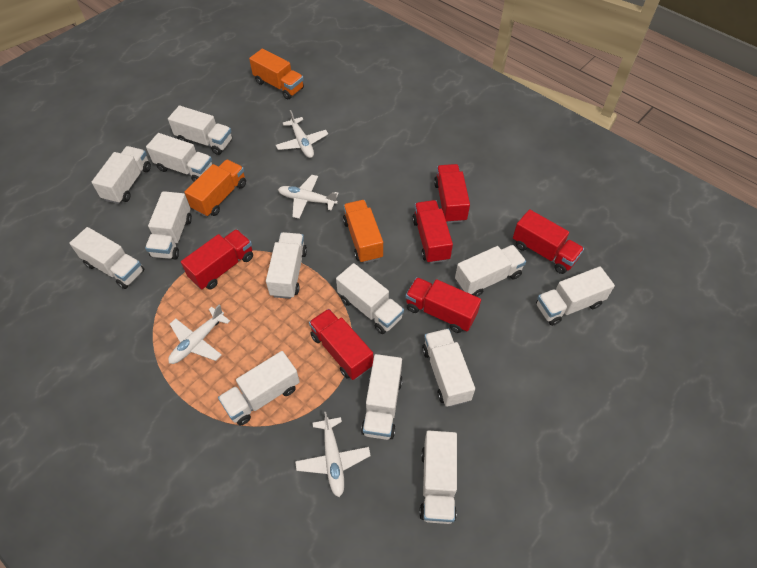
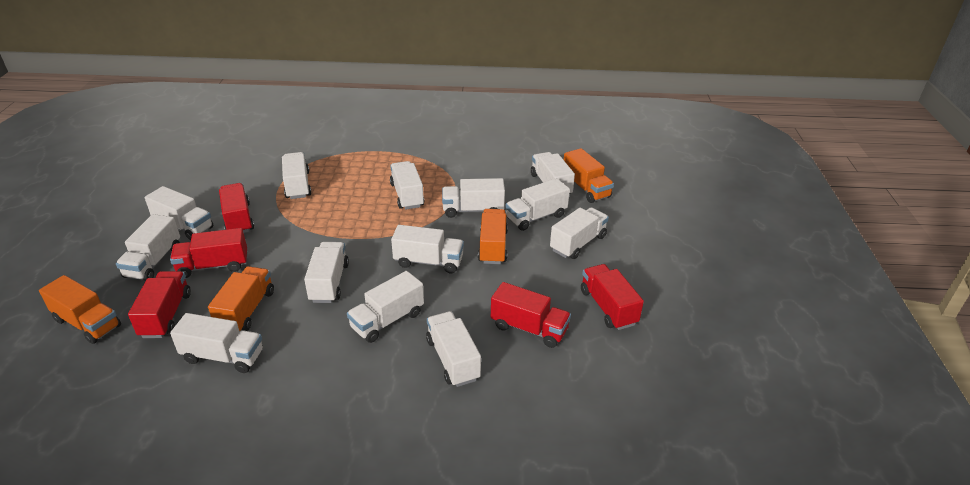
orange truck: [184,160,246,217] [249,48,304,99] [343,200,383,263] = 3 -> [39,275,121,344] [208,266,274,331] [478,209,508,264] [564,148,614,203] = 4
red truck: [181,229,253,290] [309,309,373,380] [405,277,481,333] [412,200,453,264] [434,164,470,223] [513,209,584,274] = 6 -> [128,271,191,338] [170,228,247,278] [219,183,254,233] [491,282,571,348] [581,264,644,330] = 5
white plane: [168,304,230,364] [276,110,328,158] [278,175,339,219] [295,412,371,497] = 4 -> none = 0

